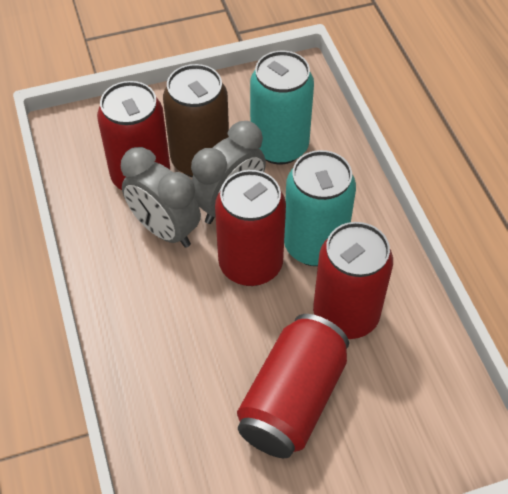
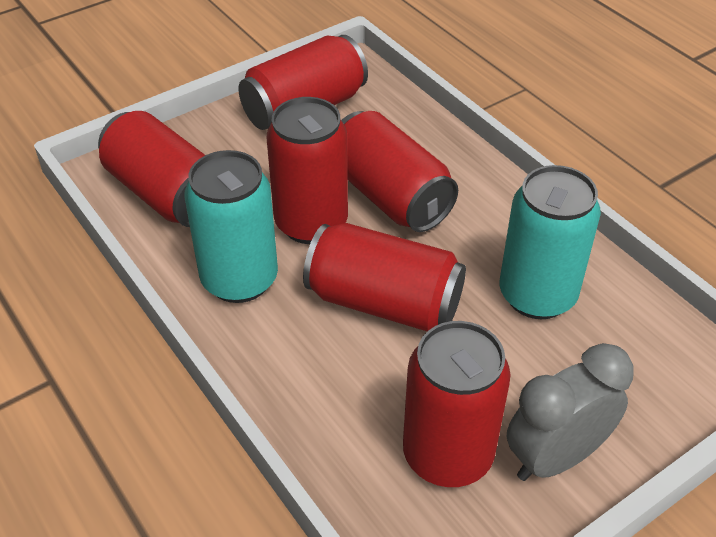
brown can: [163,64,229,177] = 1 -> none = 0
grey clock: [121,147,201,248] [191,121,266,224] = 2 -> [507,343,633,481] = 1
red can: [97,81,170,190] [215,170,286,286] [237,314,349,458] [313,222,393,339] = 4 -> [98,111,205,227] [238,35,368,130] [267,97,348,244] [303,223,466,331] [341,111,458,232] [403,321,511,487] = 6

